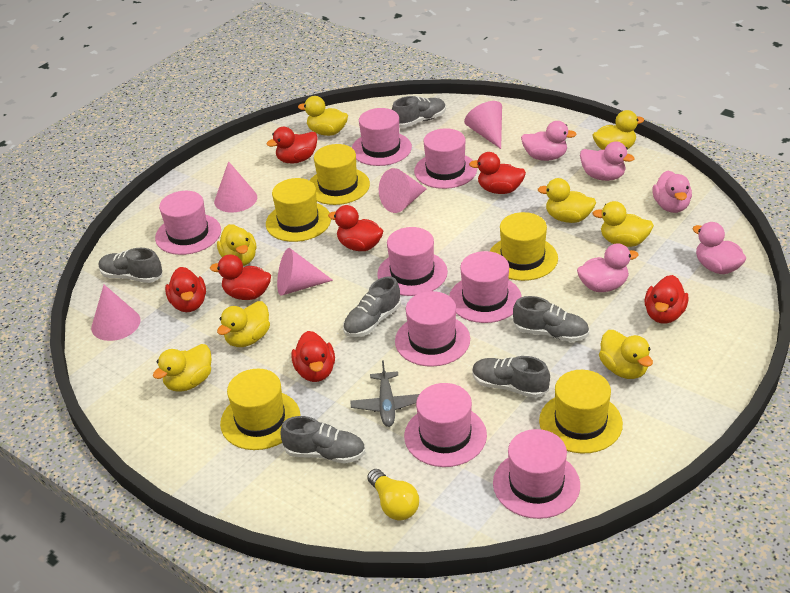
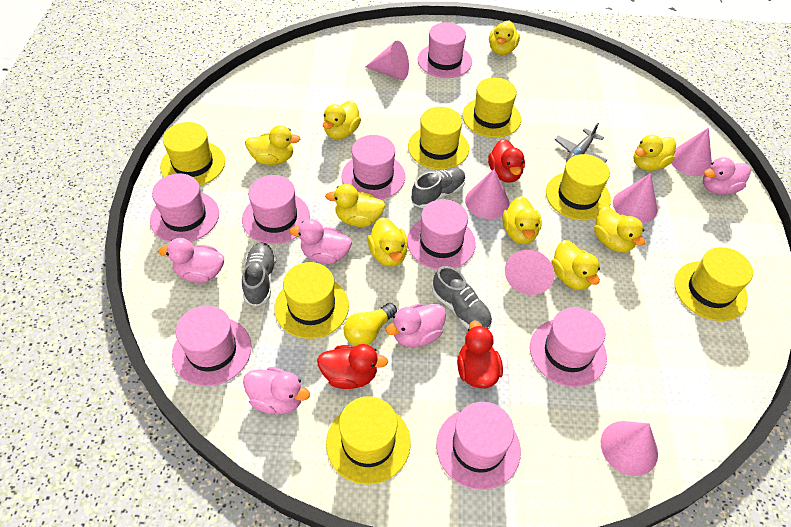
grey shoe: [99,248,162,283] [281,416,365,464] [343,276,401,337] [392,96,446,128] [472,356,550,398] [513,296,589,342] = 6 -> [242,242,276,307] [411,167,466,208] [432,266,492,329] = 3
pink cone: [91,285,141,341] [214,161,257,212] [277,248,333,296] [379,168,427,213] [464,101,502,149] = 5 -> [365,41,409,80] [465,169,509,219] [505,250,555,295] [600,421,658,476] [613,173,657,223] [671,128,712,176] = 6
red duck: [165,267,206,312] [210,254,271,300] [266,127,318,163] [291,331,335,382] [328,205,383,251] [469,152,526,194] [645,275,689,324] = 7 -> [317,344,388,389] [457,320,503,388] [488,139,525,183] = 3
yellow duck: [153,344,211,392] [217,224,256,266] [217,301,270,347] [298,96,348,136] [538,178,596,223] [592,201,654,247] [593,110,644,150] [599,330,653,379] = 8 -> [245,125,300,165] [323,101,361,139] [325,184,385,227] [367,217,408,267] [489,20,520,55] [503,196,542,244] [552,240,600,290] [594,207,645,253] [633,135,676,171] = 9
yellow hat: [220,369,300,450] [266,178,331,242] [309,144,370,205] [490,212,558,281] [539,370,623,453] = 5 -> [160,122,225,186] [274,262,349,339] [326,396,411,484] [408,107,469,170] [462,77,521,138] [546,154,611,221] [674,247,753,321] = 7

